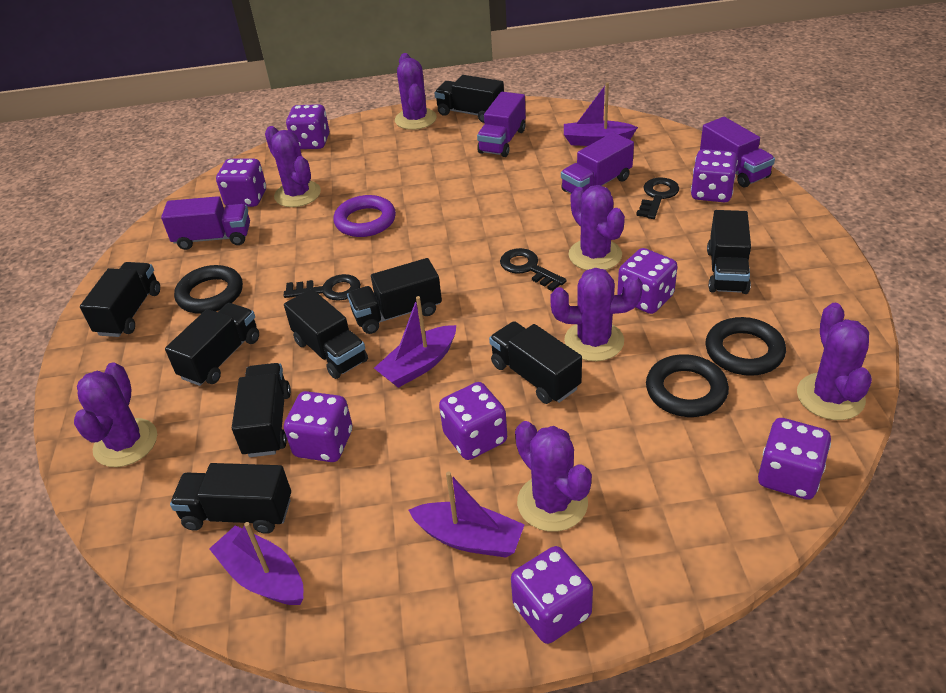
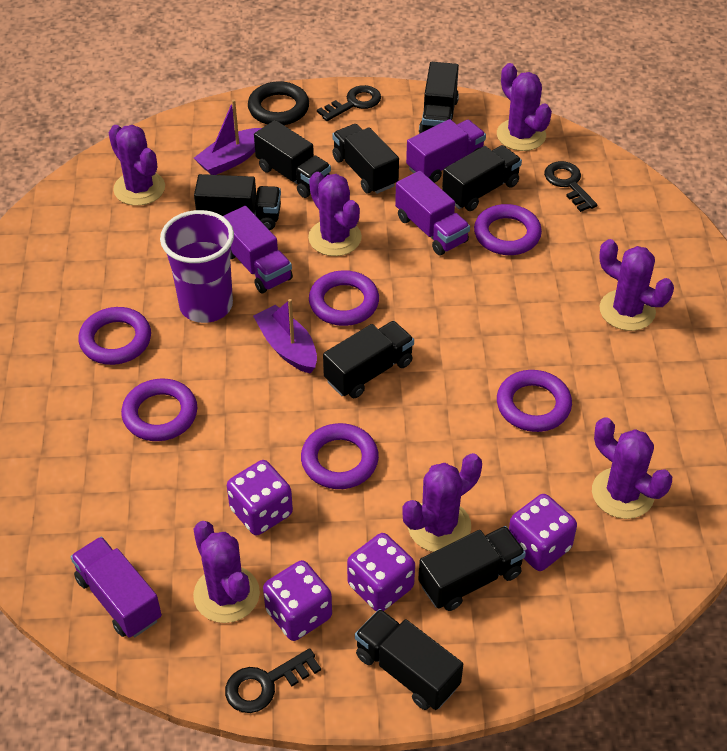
black ring: [174,265,243,314] [646,354,729,417] [706,317,786,376] = 3 -> [248,81,309,125] = 1
black truck: [80,262,160,337] [165,303,259,386] [170,463,291,534] [232,363,291,457] [284,289,368,379] [347,258,442,334] [435,75,504,123] [489,321,582,404] [707,210,751,294] = 9 -> [194,174,281,230] [254,120,331,198] [323,321,414,398] [332,124,399,194] [355,609,463,710] [418,526,526,611] [419,62,459,134] [442,145,522,211] = 8
purple boat: [209,522,304,605] [374,296,456,388] [408,471,525,557] [564,82,638,146] = 4 -> [194,100,261,175] [253,299,317,374] = 2
purple cup: none = 0 -> [160,210,234,323] = 1
purple dice: [216,159,266,207] [284,391,352,462] [286,104,329,149] [439,382,507,460] [511,546,593,644] [617,248,678,314] [691,149,738,202] [758,418,831,500] = 8 -> [227,460,293,535] [263,560,332,641] [347,533,415,612] [509,494,577,571] = 4
purple ring: [333,195,396,237] = 1 -> [78,307,151,365] [121,378,197,441] [301,423,379,489] [309,270,379,326] [474,204,542,255] [497,370,572,432] = 6

